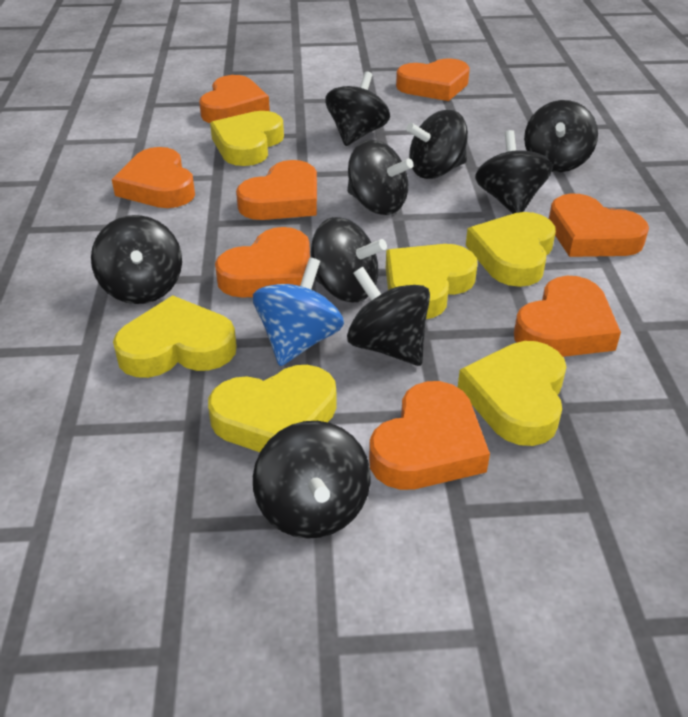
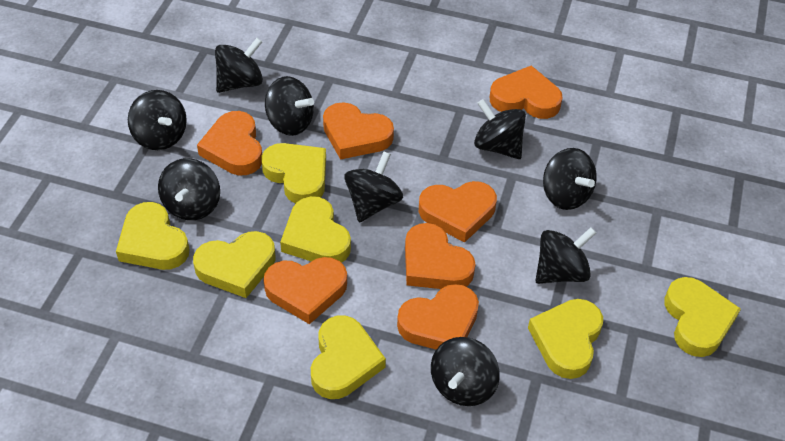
blue spinning top: [253,258,344,366] = 1 -> none = 0
orange heart: [112,147,195,208] [199,75,270,123] [215,227,310,298] [236,160,317,220] [369,381,490,490] [396,58,470,101] [514,276,621,357] [549,193,649,257] = 8 -> [197,111,262,175] [263,257,347,324] [323,102,394,160] [397,284,479,349] [405,223,476,289] [419,181,497,243] [490,65,563,119] = 7
yellow heart: [113,295,237,378] [208,365,337,452] [210,111,284,166] [386,244,477,319] [458,341,566,446] [466,212,556,287] = 6 -> [116,202,189,270] [193,231,276,298] [261,143,326,203] [280,196,351,263] [311,315,386,399] [528,299,603,379] [664,277,741,357] = 7

